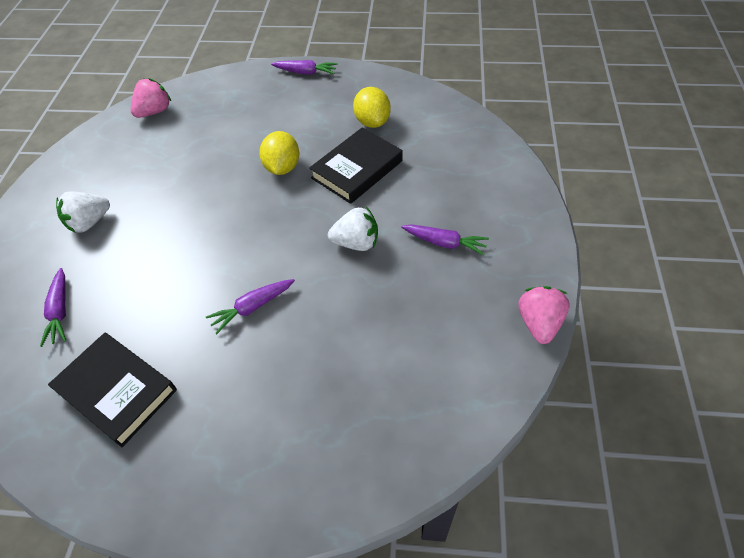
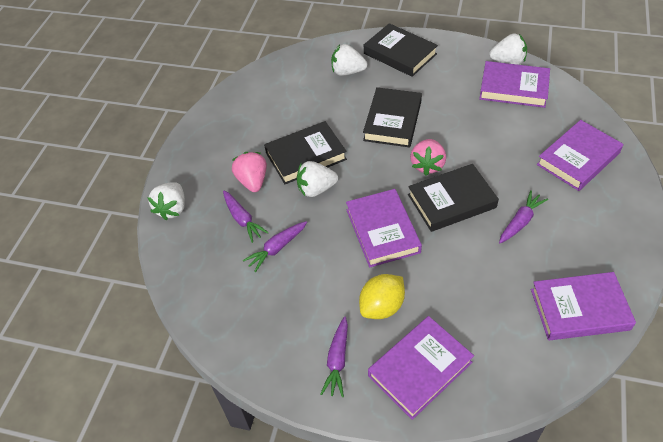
black book: [48,333,177,447] [309,128,403,204] = 2 -> [264,121,347,184] [363,87,422,148] [364,23,438,77] [408,164,499,232] = 4
purple book: none = 0 -> [346,189,422,267] [368,316,474,420] [479,61,550,108] [531,272,636,340] [537,120,623,191] = 5
white strawberry: [56,191,110,233] [328,207,378,251] = 2 -> [147,182,185,221] [297,161,338,197] [331,44,367,76] [489,33,527,65] = 4
yellow lemon: [259,131,299,175] [353,87,391,128] = 2 -> [359,274,405,319] = 1

